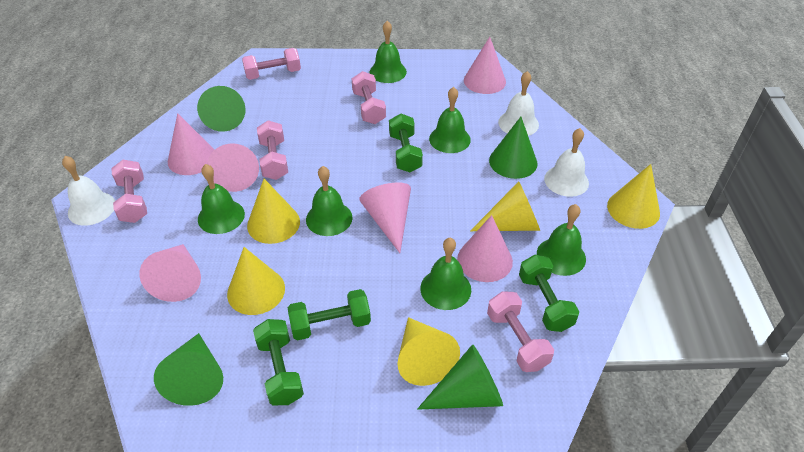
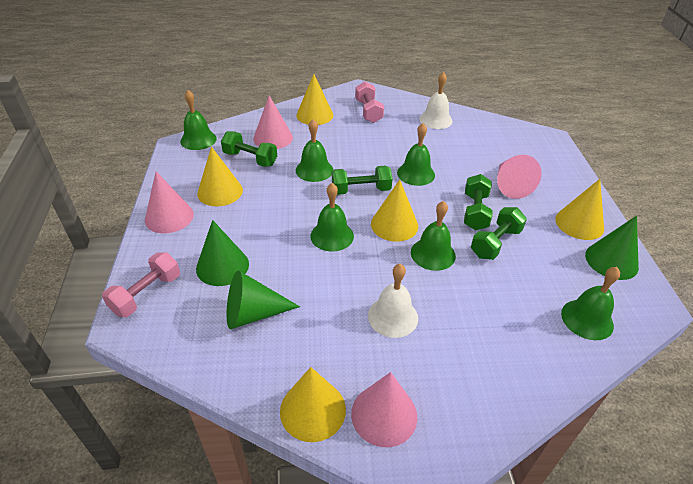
green cone: [154,333,223,406] [197,86,245,132] [417,344,503,410] [489,117,537,179] = 4 -> [196,220,249,286] [227,270,300,329] [585,216,639,280] = 3
pink cone: [139,244,201,302] [168,113,214,175] [207,143,259,192] [359,183,411,253] [457,215,513,282] [464,37,506,94] = 6 -> [145,171,194,233] [253,95,293,149] [351,372,417,447] [497,155,542,199] = 4
pink dumbbell: [111,160,147,223] [242,48,301,80] [257,120,288,180] [351,71,386,124] [487,291,554,372] = 5 -> [102,252,180,317] [355,81,384,123] = 2
white bell: [62,156,115,226] [498,71,539,136] [544,128,589,197] = 3 -> [368,264,418,338] [419,72,453,129] = 2

